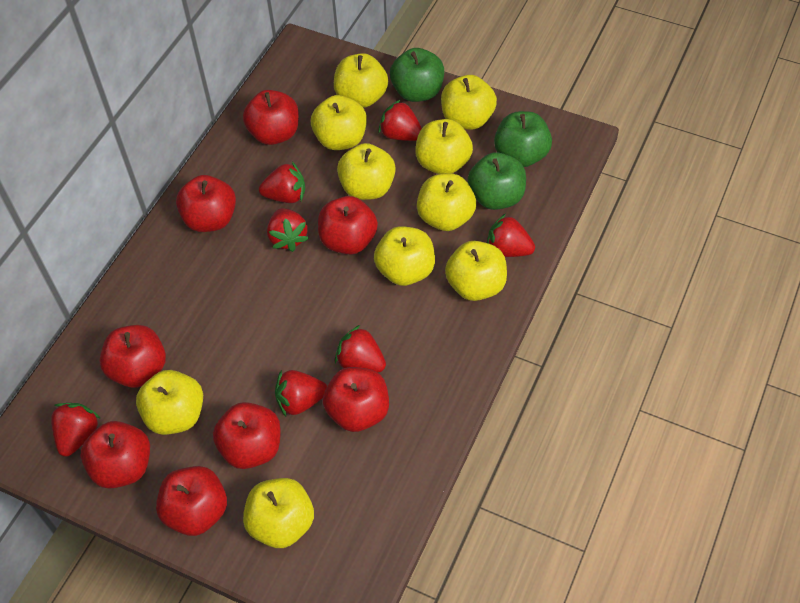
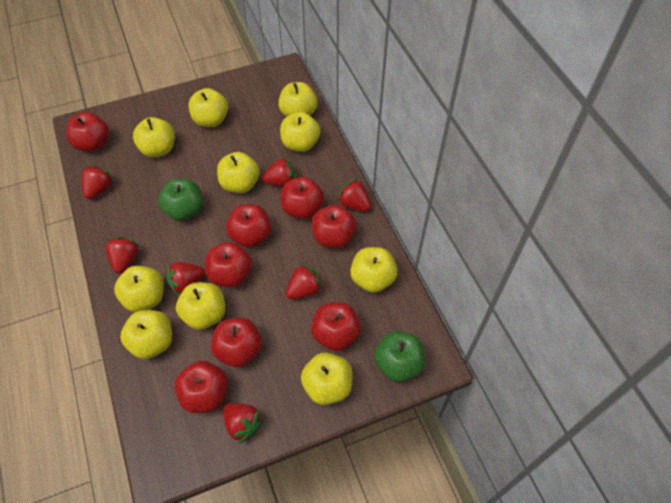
green apple: [390,48,444,102] [468,152,526,210] [494,111,552,167] = 3 -> [158,179,203,221] [374,331,426,382] = 2

